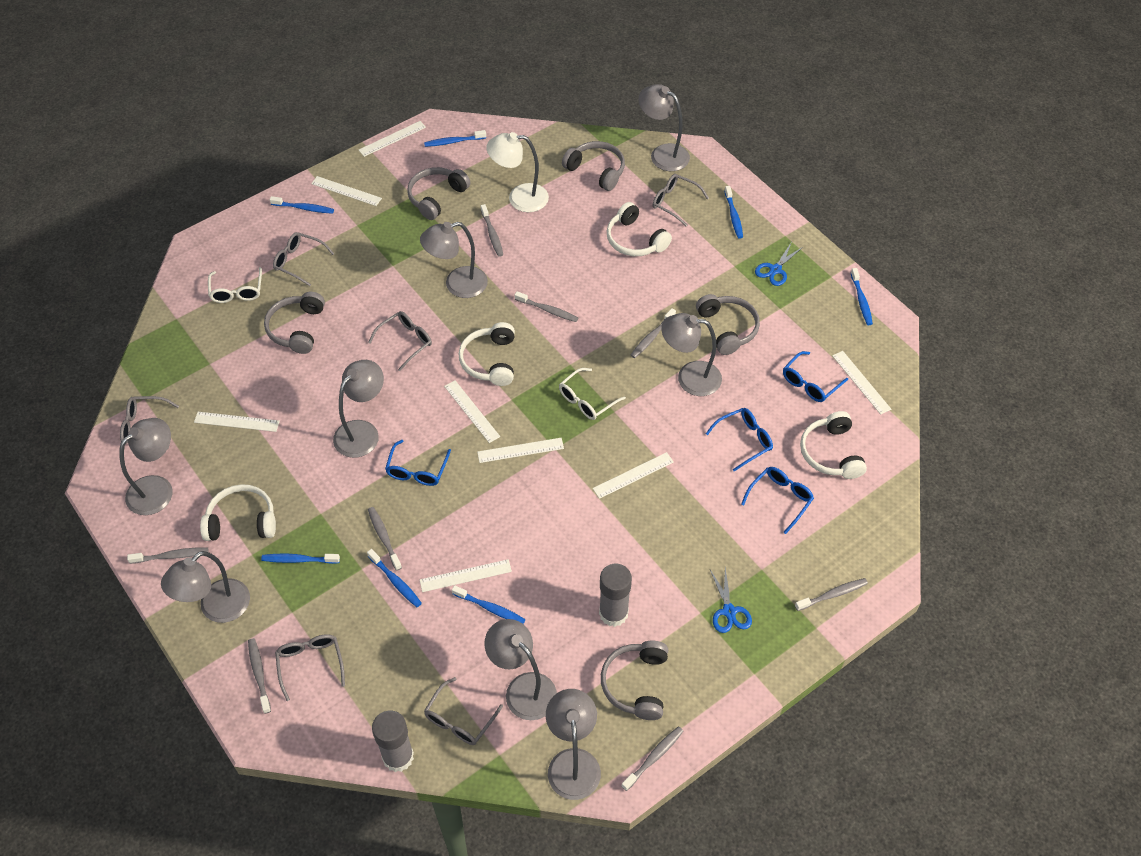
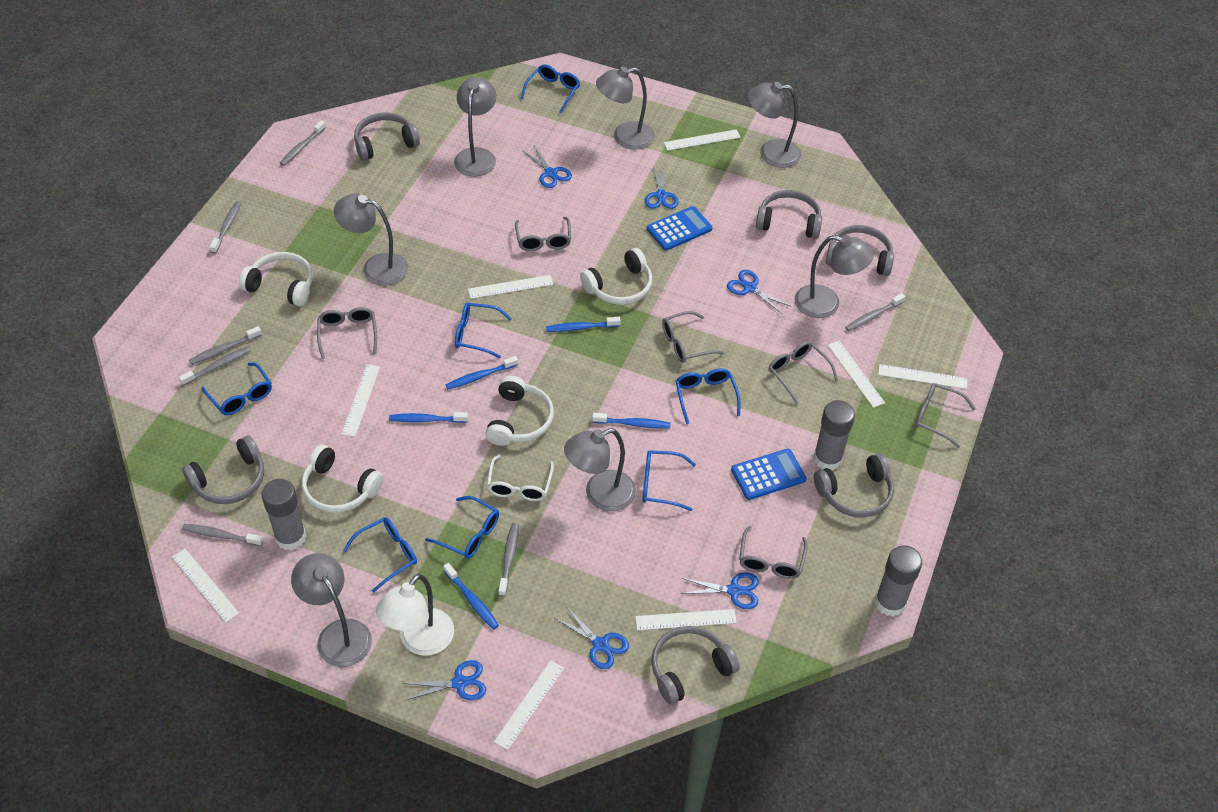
blue calculator: none = 0 -> [647,206,713,250] [731,448,806,500] = 2
blue glasses: [385,440,451,486] [706,408,773,472] [741,467,814,534] [783,351,848,402] = 4 -> [201,362,272,415] [343,517,417,593] [425,496,499,559] [455,303,512,358] [521,64,580,113] [643,450,696,511] [676,368,740,424] = 7
blue scissors: [710,568,752,633] [755,242,804,286] = 2 -> [403,660,486,700] [522,146,572,188] [555,606,629,669] [645,166,679,209] [681,572,758,609] [727,270,790,314] = 6
blue toothbrush: [261,553,340,564] [270,196,334,214] [367,549,422,607] [424,130,486,147] [452,585,526,624] [725,186,743,239] [851,268,873,325] = 7 -> [389,412,468,423] [443,563,499,630] [445,356,518,389] [546,317,621,332] [592,413,671,428] = 5
grey glue stick: [372,711,414,772] [599,563,632,627] = 2 -> [261,479,306,551] [813,400,855,471] [875,545,922,616] = 3
grey headphones: [264,292,325,354] [407,167,470,220] [562,141,625,191] [601,641,668,720] [696,294,760,355] = 5 -> [182,436,264,504] [354,113,420,161] [651,626,740,705] [756,190,822,239] [814,453,894,518] [826,225,894,276] = 6
grey lamp: [119,418,172,515] [161,551,250,623] [333,360,384,458] [420,222,488,298] [484,619,557,720] [546,689,601,800] [638,84,690,171] [661,313,722,396] = 8 -> [291,553,372,667] [334,193,408,286] [454,77,496,176] [564,428,636,511] [596,67,655,150] [748,82,801,168] [794,235,874,318] = 7
grey toothbrush: [127,547,209,564] [248,638,271,714] [368,507,402,571] [481,204,503,257] [515,291,578,322] [622,726,683,791] [631,308,676,358] [795,578,868,611] = 8 -> [179,346,252,386] [182,524,263,546] [189,326,262,365] [210,201,241,254] [280,120,326,166] [498,523,519,596] [845,293,906,331] = 7
white glasses: [208,267,262,303] [559,368,626,420] = 2 -> [487,454,554,501] = 1

